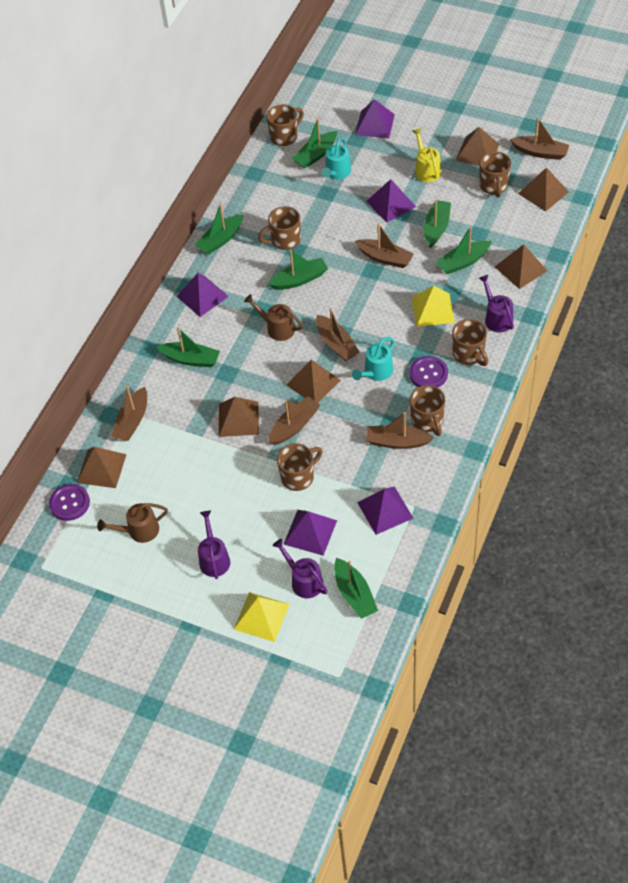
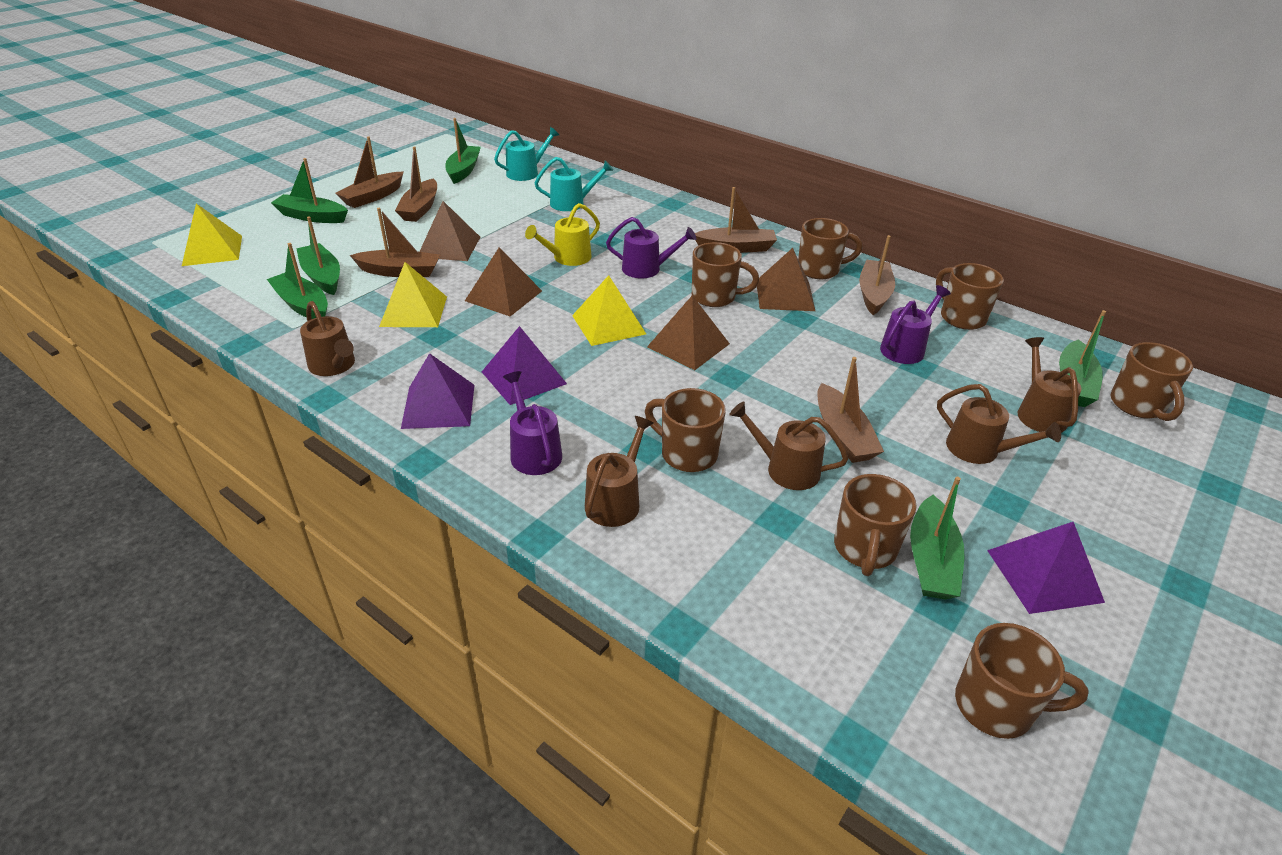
brown mug: [258,206,301,250] [267,104,304,146] [277,443,323,491] [410,385,445,436] [452,319,488,366] [479,151,511,197] = 6 -> [645,388,726,472] [692,242,759,307] [798,218,862,279] [834,474,917,576] [936,263,1004,330] [955,623,1089,739] [1110,342,1193,421] = 7
brown pyramid: [77,447,127,488] [219,397,259,437] [286,360,341,403] [455,127,499,166] [495,244,547,289] [518,167,569,212] = 6 -> [419,201,480,261] [465,248,542,316] [647,295,730,370] [757,248,815,311] = 4
brown watering can: [97,503,168,543] [244,294,303,341] = 2 -> [300,301,355,376] [585,416,653,527] [729,402,849,490] [937,384,1061,464] [1017,337,1081,433] = 5
green boat: [157,327,220,367] [194,204,243,255] [268,249,328,290] [291,118,337,169] [334,558,378,619] [424,200,451,248] [435,227,492,274] = 7 -> [267,243,328,319] [271,158,348,223] [296,216,340,295] [445,118,481,184] [910,477,965,599] [1059,310,1106,407] = 6
purple button: [49,484,90,521] [409,356,448,388] = 2 -> none = 0
purple pyramid: [176,273,229,317] [284,510,337,556] [355,99,395,138] [357,486,413,535] [366,179,416,223] = 5 -> [401,353,474,429] [482,326,567,405] [987,522,1105,614] = 3
yellow pyramid: [234,592,290,642] [412,286,455,327] = 2 -> [182,204,242,266] [379,262,447,327] [572,275,646,346] = 3

